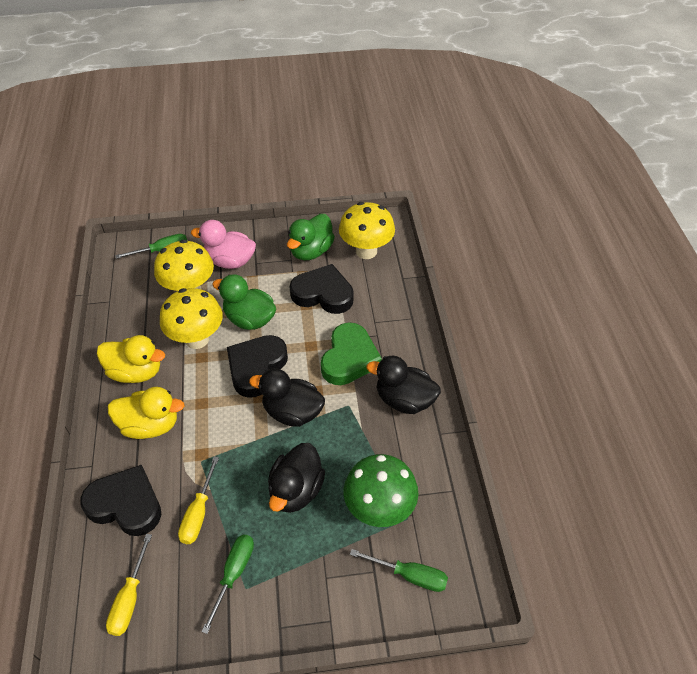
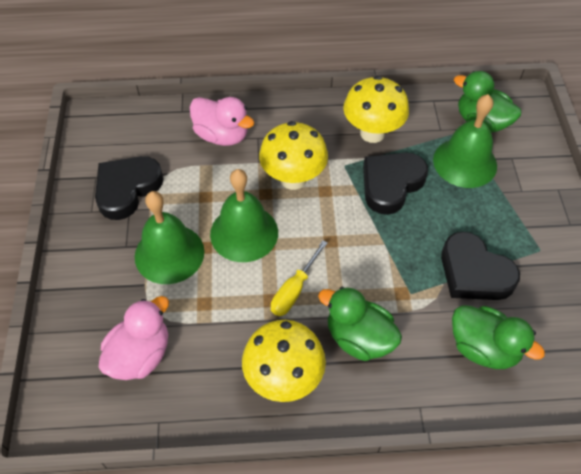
black duck: [249,368,325,427] [268,443,325,513] [366,356,441,414] = 3 -> none = 0
green bell: none = 0 -> [135,191,205,284] [210,169,278,262] [433,94,497,188] = 3
green duck: [212,274,276,330] [287,214,335,260] = 2 -> [318,287,402,361] [452,305,545,369] [454,71,521,133] = 3
green heart: [321,322,382,385] = 1 -> none = 0
green mushroom: [344,454,419,527] = 1 -> none = 0
green screwdriver: [115,234,187,259] [201,534,254,634] [350,549,448,592] = 3 -> none = 0
pink duck: [191,220,256,269] = 1 -> [99,296,169,380] [190,97,254,146] = 2
yellow duck: [97,335,165,383] [108,387,184,439] = 2 -> none = 0
yellow screwdriver: [106,534,152,636] [178,457,219,544] = 2 -> [271,240,328,316] = 1

